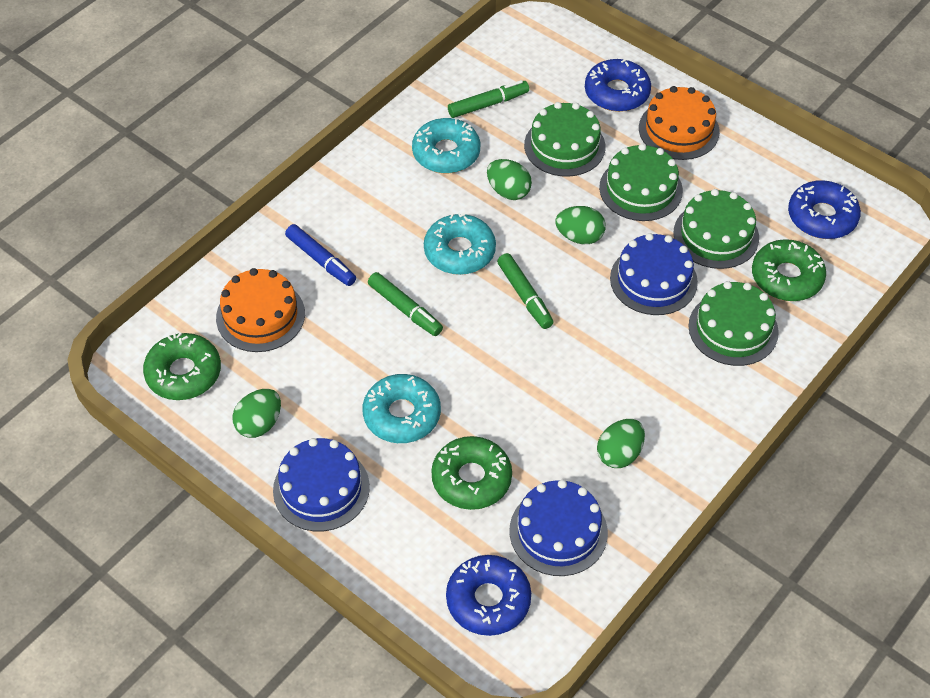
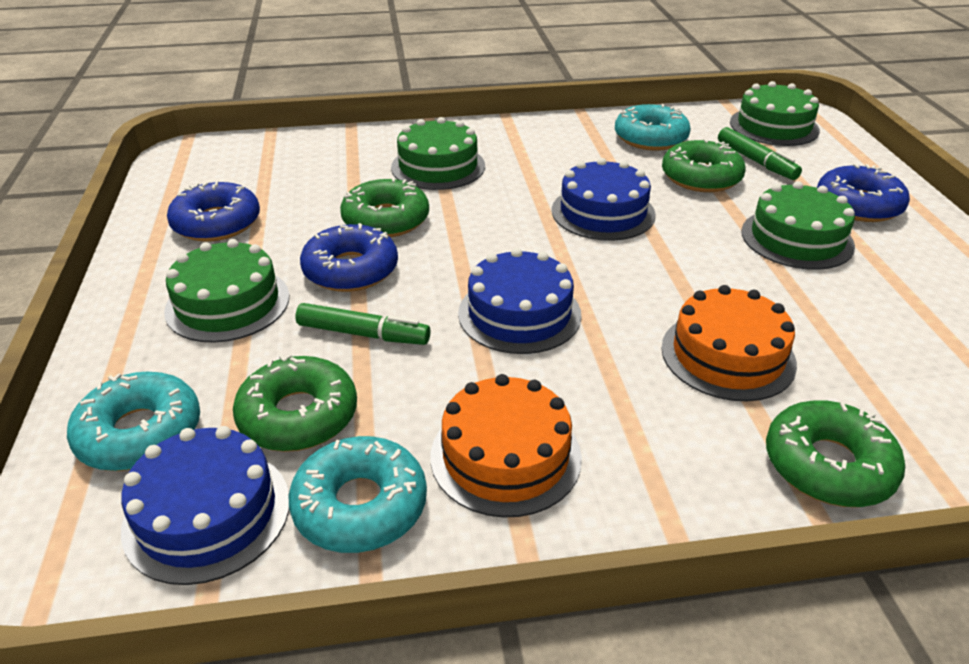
blue marker: [285,224,356,286] = 1 -> none = 0
green donut: [143,333,221,400] [431,436,512,510] [752,239,826,301] = 3 -> [233,354,357,452] [340,178,429,237] [662,139,746,192] [766,400,905,507] = 4
green egg: [232,389,281,438] [487,159,532,200] [555,206,606,244] [597,419,645,468] = 4 -> none = 0
green marker: [368,272,443,336] [448,80,529,118] [497,253,554,329] = 3 -> [295,303,431,345] [718,127,802,180] = 2

